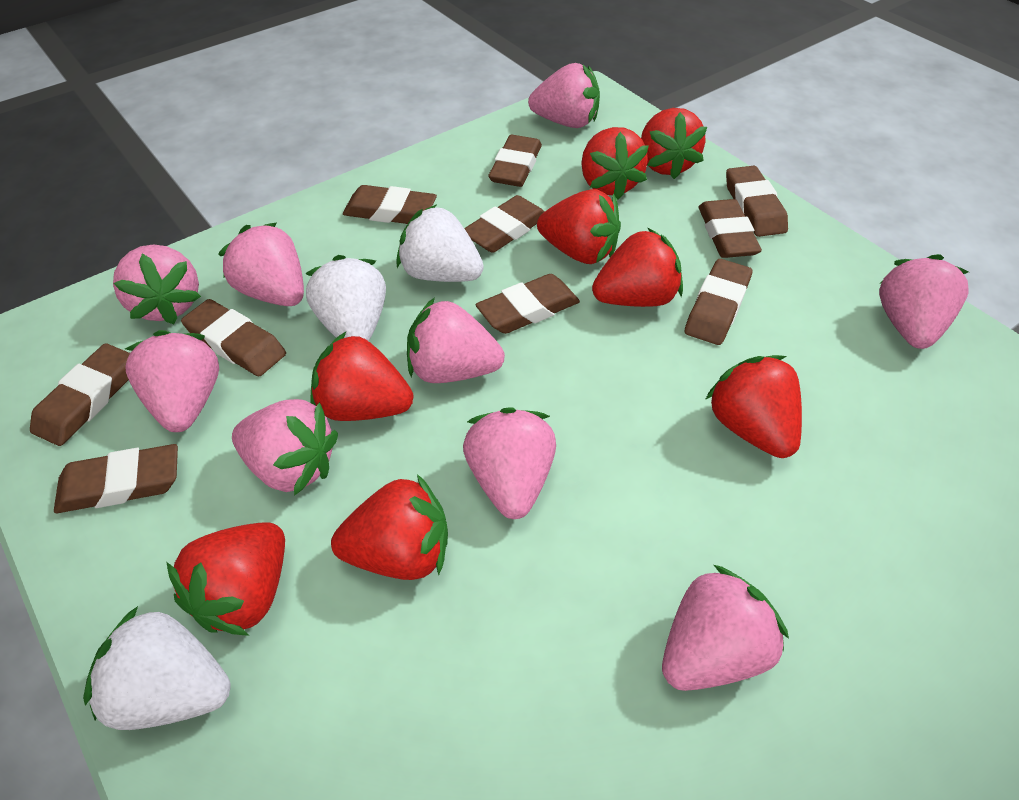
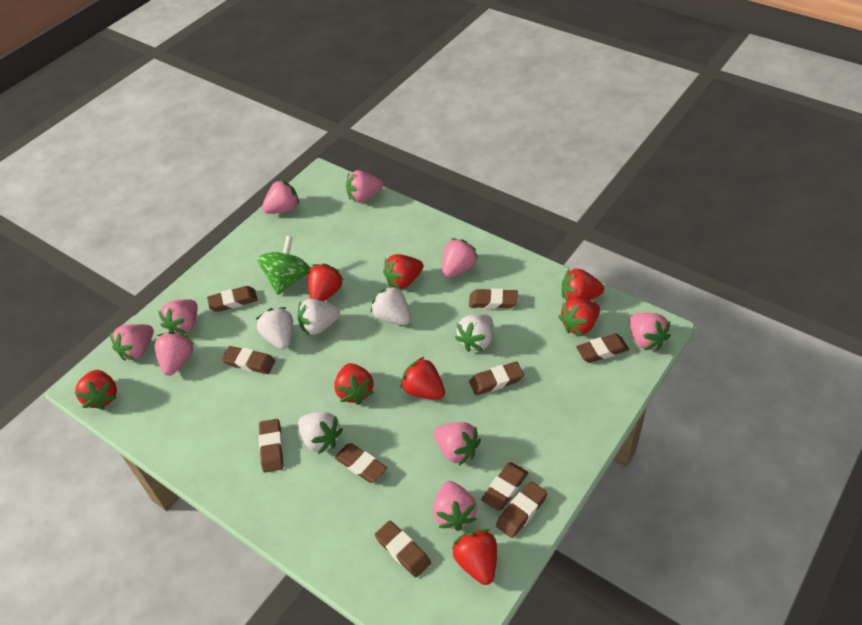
green spinning top: none = 0 -> [257,236,310,295] = 1
white strawberry: [83,606,231,730] [305,255,386,341] [396,204,484,282] = 3 -> [256,307,293,349] [298,299,340,335] [298,412,343,454] [371,285,411,325] [455,314,493,352] = 5

